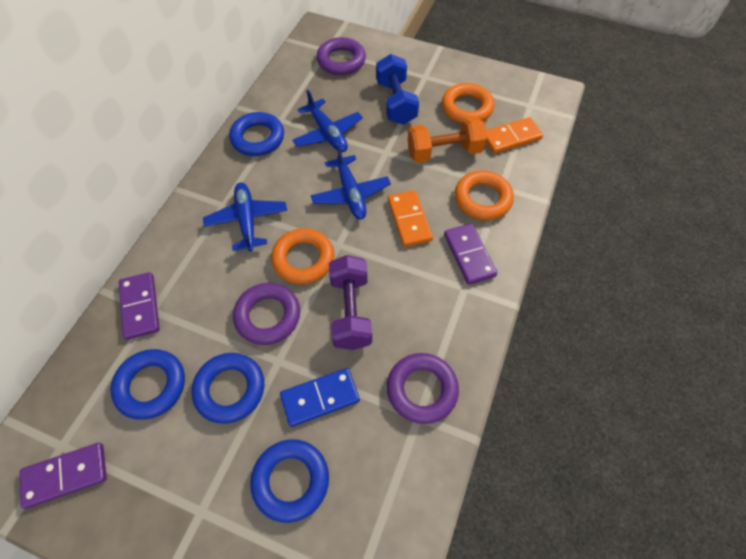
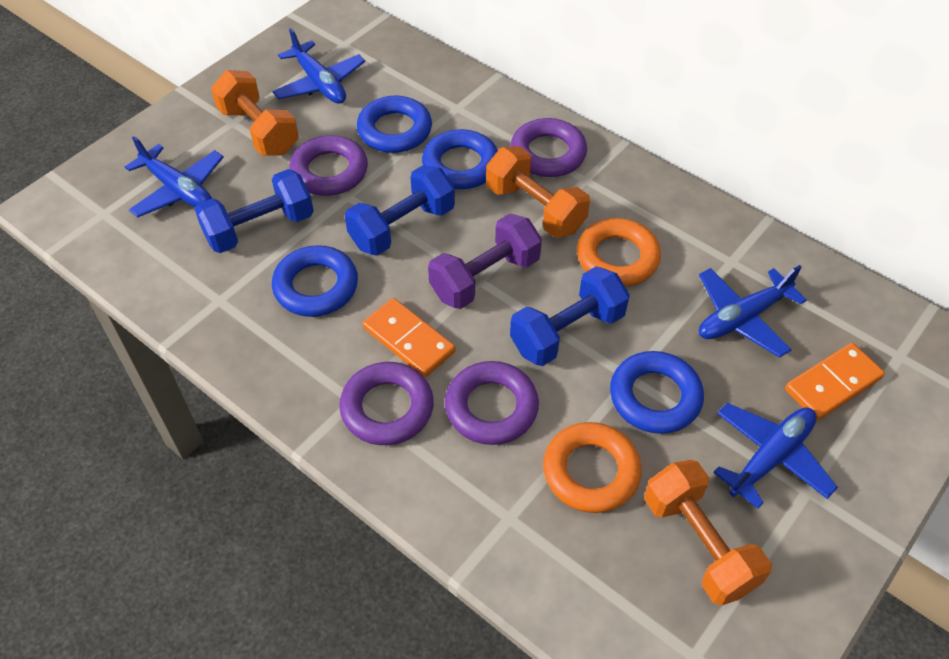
blue domino: [280,368,360,427] = 1 -> none = 0
blue dumbbell: [376,54,419,125] = 1 -> [195,169,314,253] [345,165,455,256] [510,266,630,366] = 3
blue plane: [203,182,287,252] [292,90,363,152] [311,145,391,219] = 3 -> [125,136,224,217] [272,28,365,104] [699,265,807,358] [713,403,838,508] = 4
orange dumbbell: [407,116,487,163] = 1 -> [211,70,299,156] [486,146,590,238] [644,460,772,606] = 3
orange ring: [271,228,334,284] [442,83,494,124] [455,170,514,220] = 3 -> [543,422,642,513] [577,218,661,286] = 2
purple domino: [20,443,107,509] [119,272,160,340] [444,223,497,285] = 3 -> none = 0
purple ring: [233,283,300,345] [317,37,366,75] [387,353,459,424] = 3 -> [289,135,368,196] [339,362,434,445] [445,361,539,445] [510,118,587,177] = 4

